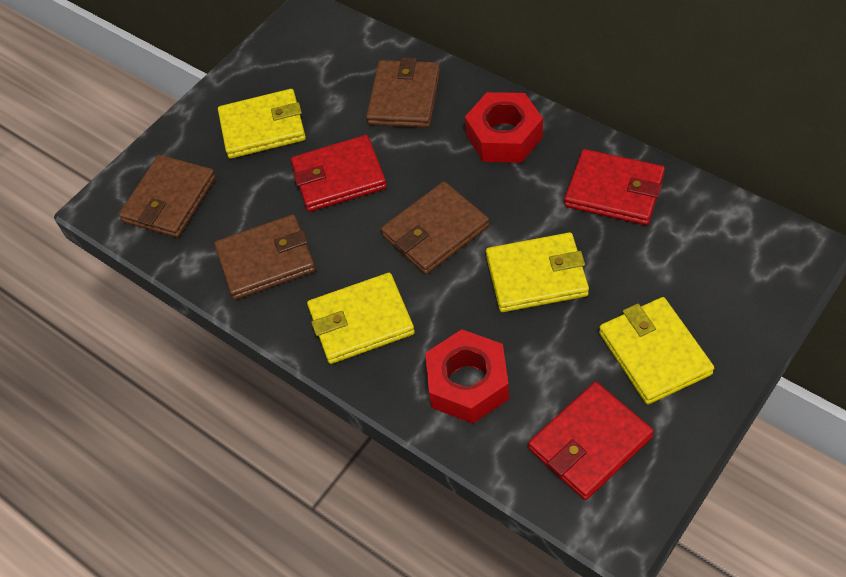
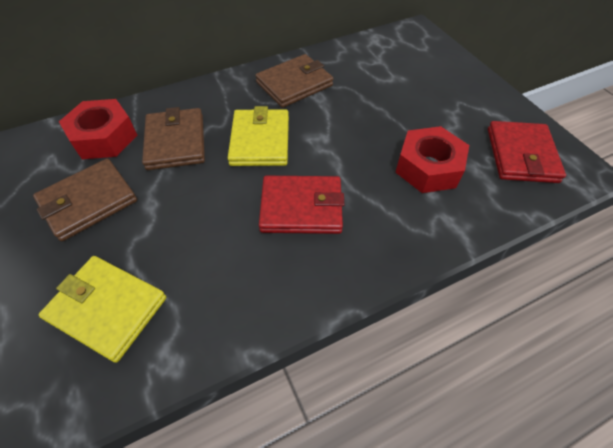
brown wallet: [119,155,216,238] [214,214,316,300] [366,57,440,128] [381,181,489,274] = 4 -> [33,159,137,241] [142,107,205,170] [255,54,333,108] = 3
red wallet: [291,135,387,212] [528,382,654,500] [564,149,665,225] = 3 -> [259,176,344,234] [488,121,566,183] = 2
yellow wallet: [218,89,306,159] [307,273,415,364] [486,232,589,312] [599,297,714,405] = 4 -> [39,256,166,363] [228,106,289,166] = 2

